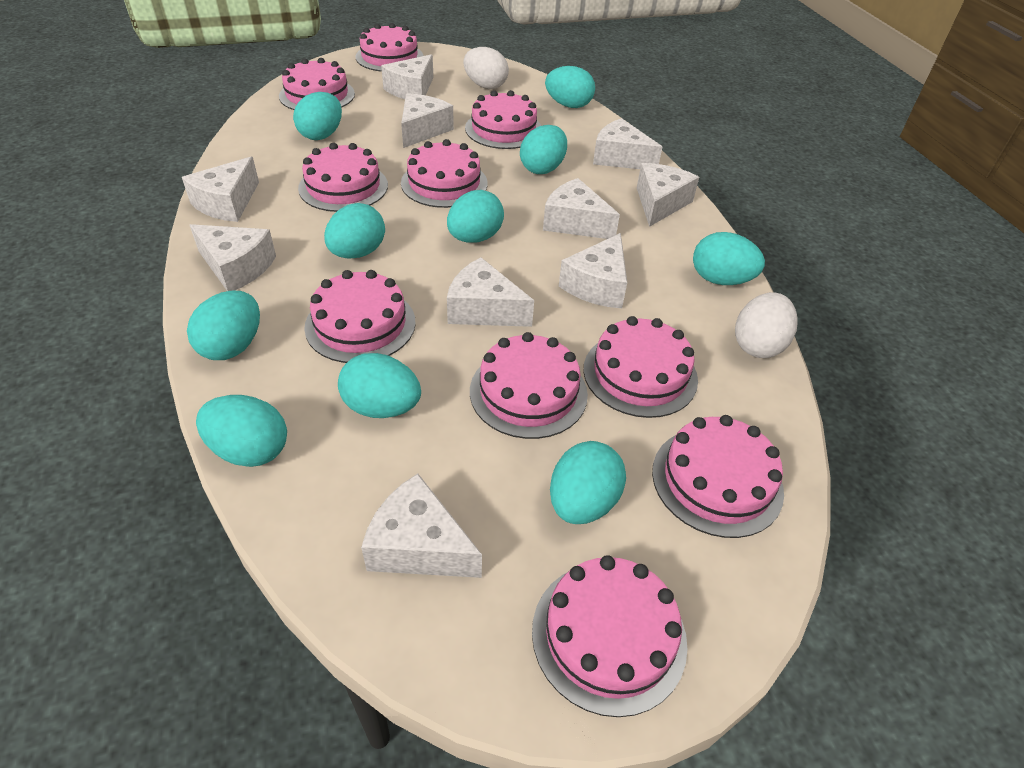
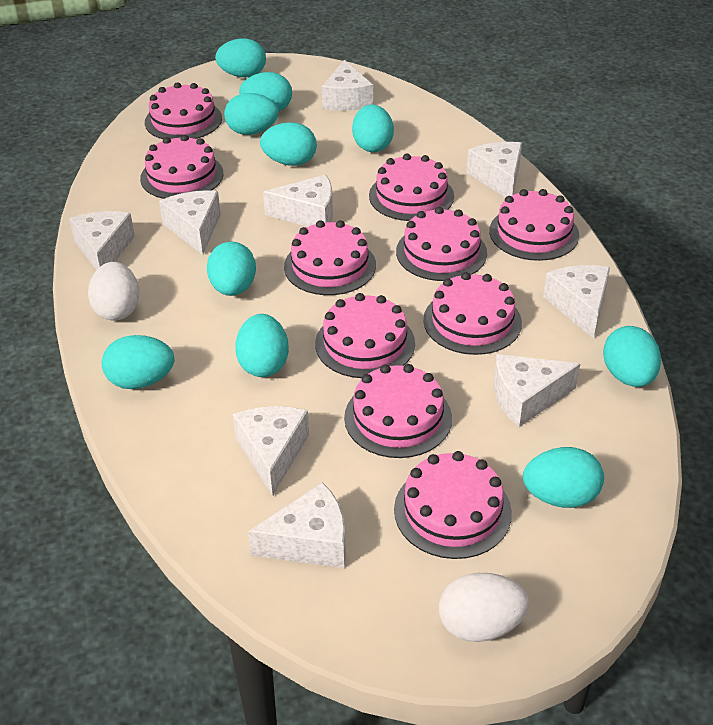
white cheese: [182,157,259,222] [190,224,276,291] [361,474,482,578] [381,54,433,99] [401,93,454,148] [447,257,534,327] [543,178,620,239] [559,233,627,308] [593,118,662,169] [637,163,699,227] = 10 -> [69,211,135,270] [159,190,221,255] [233,406,309,496] [248,482,346,568] [263,175,333,227] [321,60,373,111] [467,142,522,198] [494,354,580,427] [543,265,610,339] = 9

